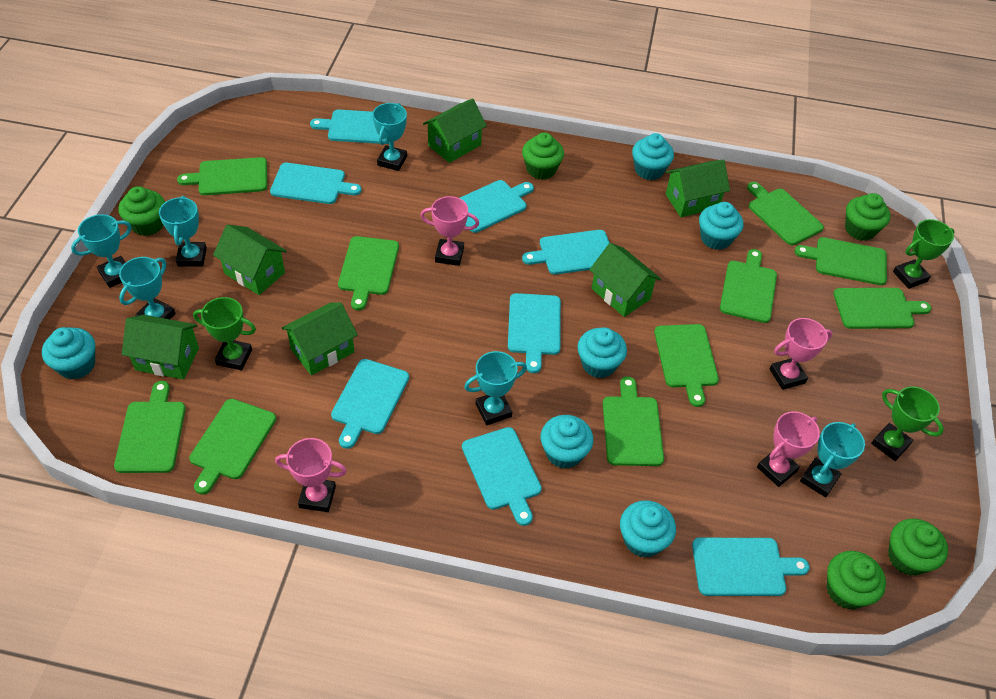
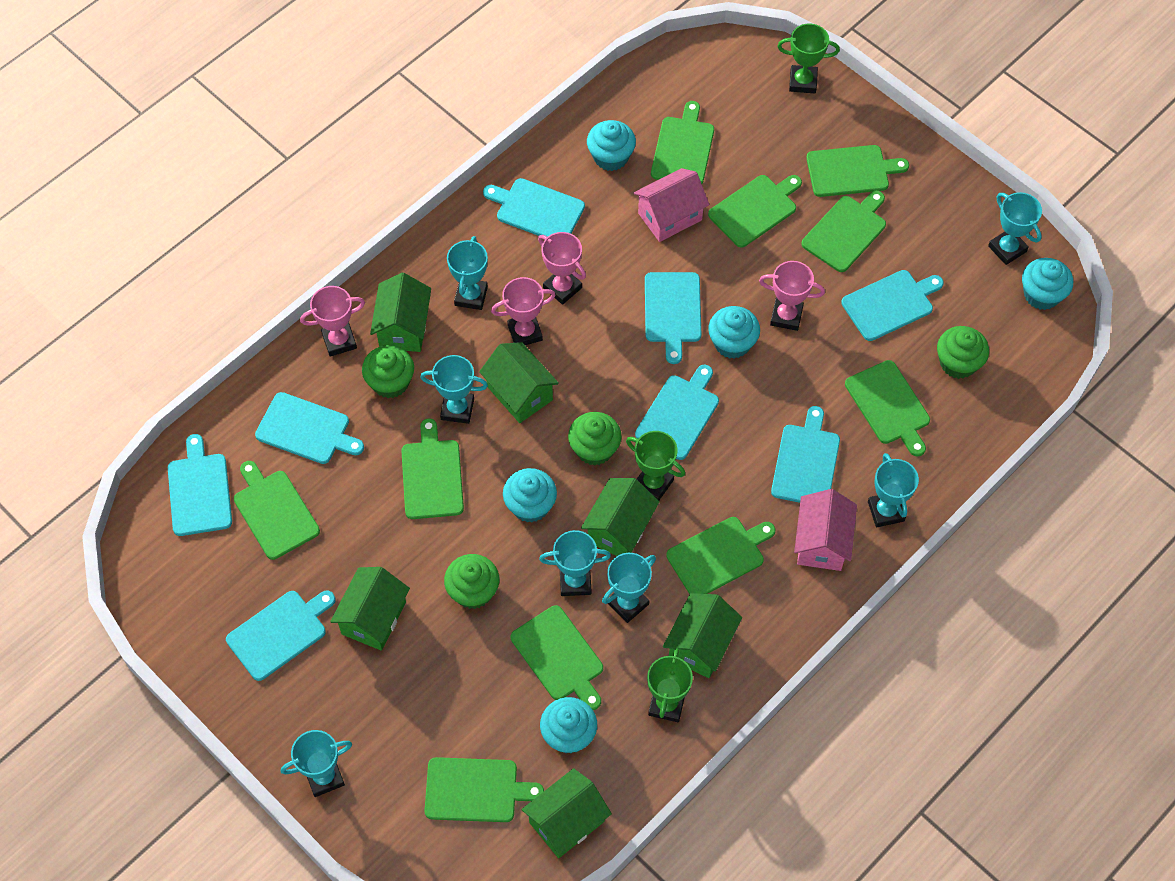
green cupcake: [118,186,165,236] [522,132,564,180] [827,551,886,610] [845,193,891,241] [888,519,948,576] = 5 -> [362,345,414,398] [444,554,499,609] [568,412,622,466] [937,326,989,379] = 4
pink house: none = 0 -> [634,168,709,242] [794,489,857,571] = 2
turquoise cupcake: [42,327,95,380] [541,415,593,469] [577,327,627,378] [620,500,676,558] [632,133,674,180] [699,202,744,250] = 6 -> [503,468,557,522] [540,697,597,753] [587,120,636,171] [708,306,760,359] [1022,258,1073,310] = 5
turquoise trophy: [71,214,132,288] [119,257,176,319] [159,196,207,267] [373,103,407,171] [464,351,527,425] [800,422,865,497] = 6 -> [281,730,352,797] [420,355,488,424] [447,236,488,310] [539,530,611,596] [602,553,656,623] [868,453,919,527] [988,192,1042,265] = 7

